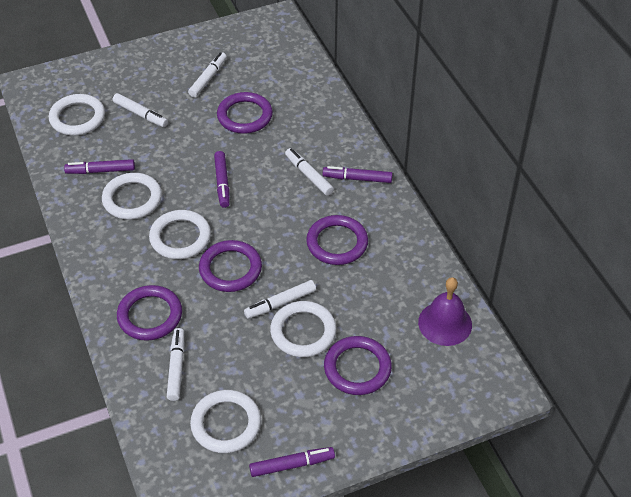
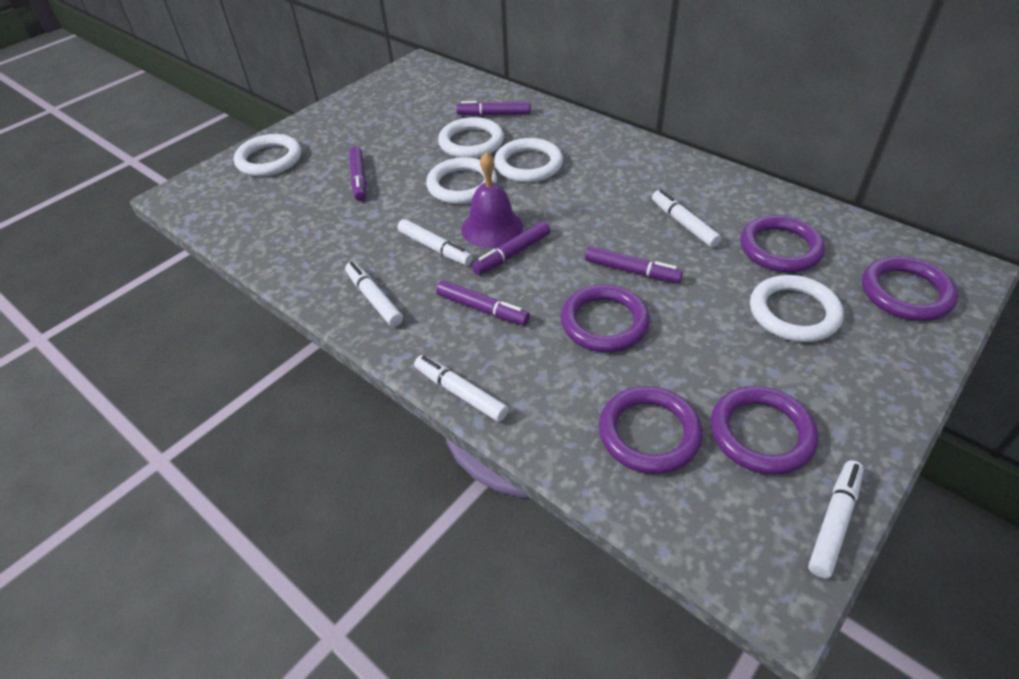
purple marker: [64,159,135,174] [214,151,230,208] [249,447,335,477] [323,166,393,183] = 4 -> [349,147,366,201] [436,280,530,325] [456,101,531,116] [472,221,550,275] [585,246,683,283] = 5

